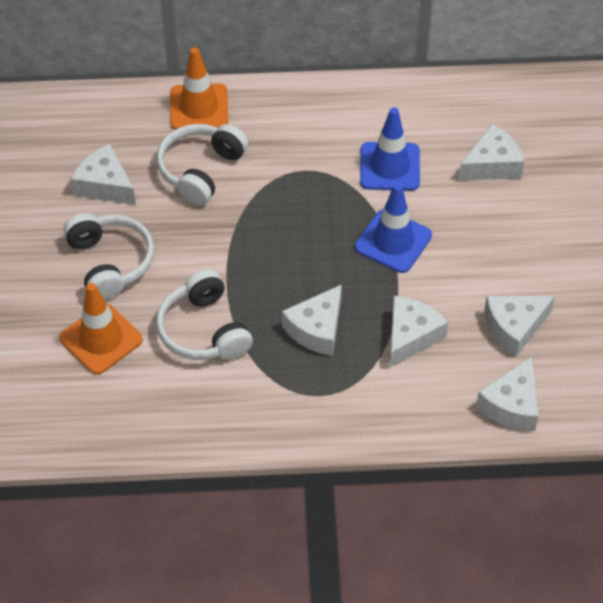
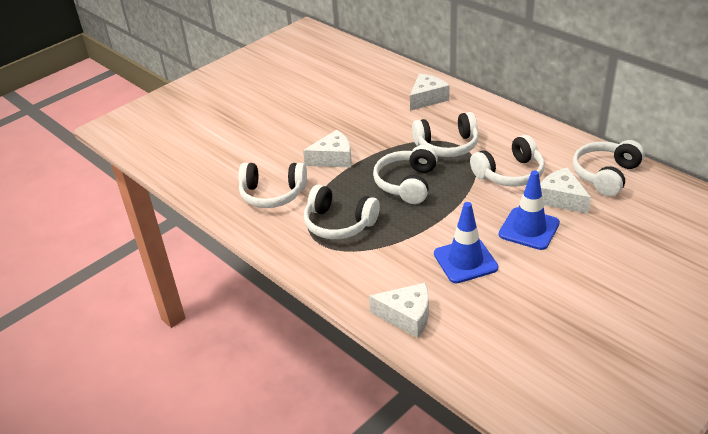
orange traffic cone: [59,283,143,374] [170,47,228,130] = 2 -> none = 0
white cheese: [71,144,136,205] [282,284,342,356] [390,296,448,367] [458,124,524,180] [476,356,539,431] [484,296,555,357] = 6 -> [303,130,352,167] [369,282,429,338] [410,73,450,111] [540,167,591,214] = 4
white headphones: [63,213,154,300] [156,124,248,205] [156,269,253,360] = 3 -> [238,163,307,208] [304,185,380,239] [373,145,438,204] [412,112,479,157] [470,135,545,187] [573,140,645,196] = 6

